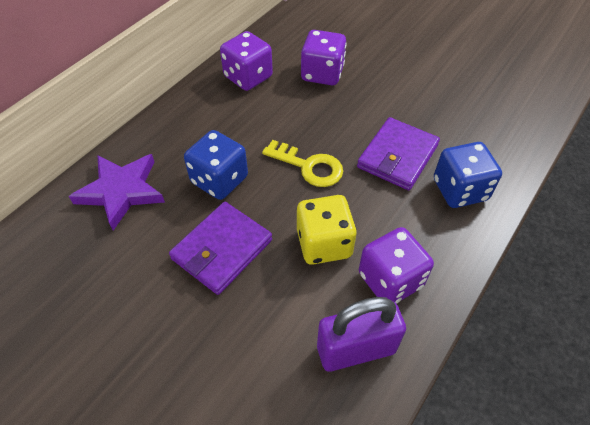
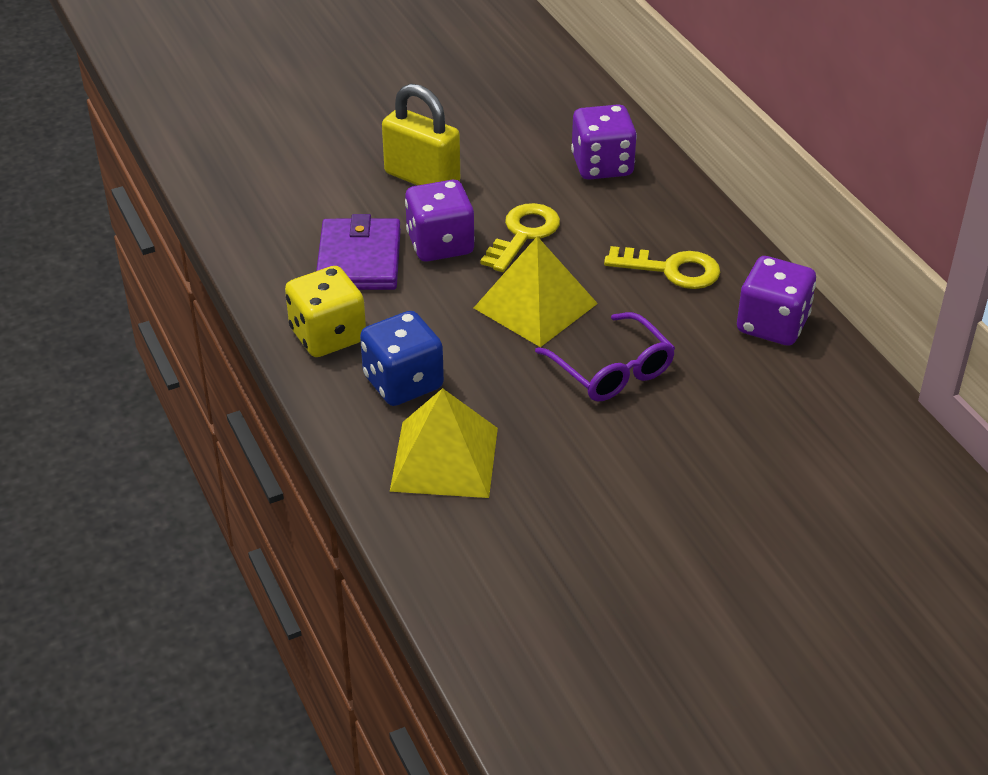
blue dice: [184,130,248,200] [434,142,502,208] = 2 -> [360,311,444,406] = 1
purple glasses: none = 0 -> [535,312,675,402] = 1
purple padlock: [317,297,406,372] = 1 -> none = 0
purple star: [69,154,165,230] = 1 -> none = 0
purple wallet: [169,202,272,295] [357,117,440,190] = 2 -> [316,214,401,290] = 1
yellow key: [262,140,343,187] = 1 -> [480,203,560,272] [604,246,720,289] = 2
yellow padlock: none = 0 -> [382,84,460,185] = 1
yellow pyramid: none = 0 -> [390,388,498,498] [474,236,598,347] = 2

